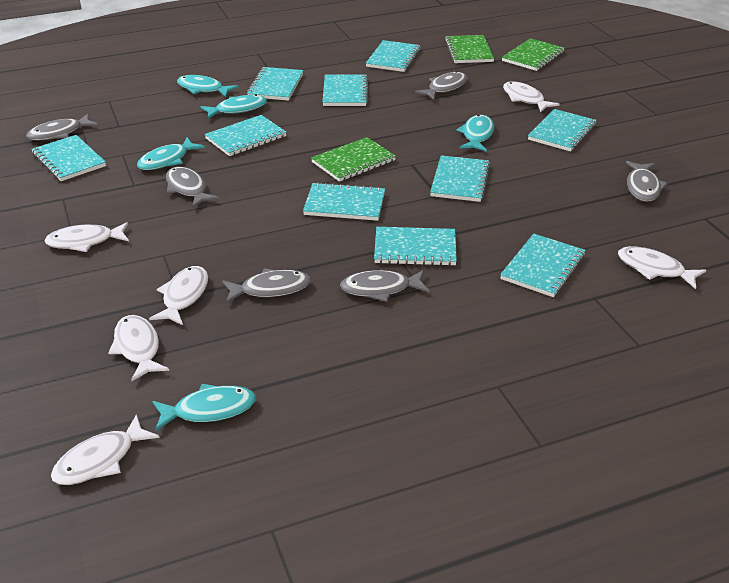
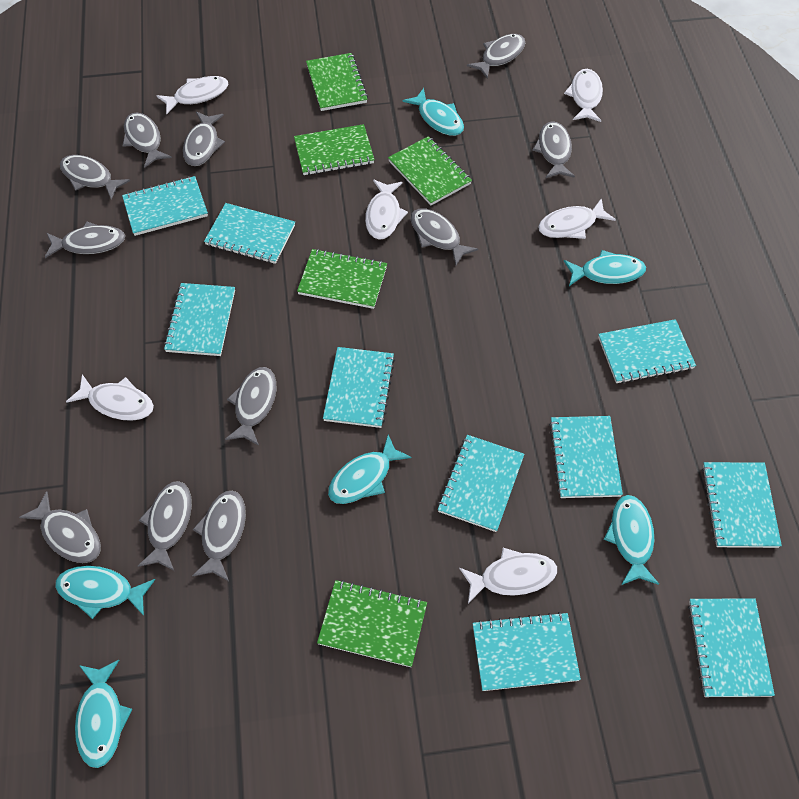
green notebook: [311,137,396,182] [445,35,495,63] [502,38,565,71] = 3 -> [294,124,374,175] [297,249,387,309] [306,53,368,111] [317,580,427,667] [388,136,472,205] = 5
grey fish: [26,114,98,140] [166,167,220,208] [222,269,311,303] [340,270,429,302] [415,71,467,100] [626,161,668,202] = 6 -> [19,491,101,563] [45,221,125,258] [60,155,130,200] [122,112,172,168] [138,481,192,571] [183,112,225,166] [192,490,246,581] [225,367,276,446] [410,208,478,265] [467,34,525,79] [532,121,575,178] = 11
turquoise fish: [137,137,205,170] [152,384,256,431] [177,75,239,97] [200,95,267,119] [456,115,494,152] = 5 -> [55,566,155,619] [75,660,132,768] [328,435,412,504] [403,88,464,136] [564,250,646,286] [604,495,659,585] = 6

